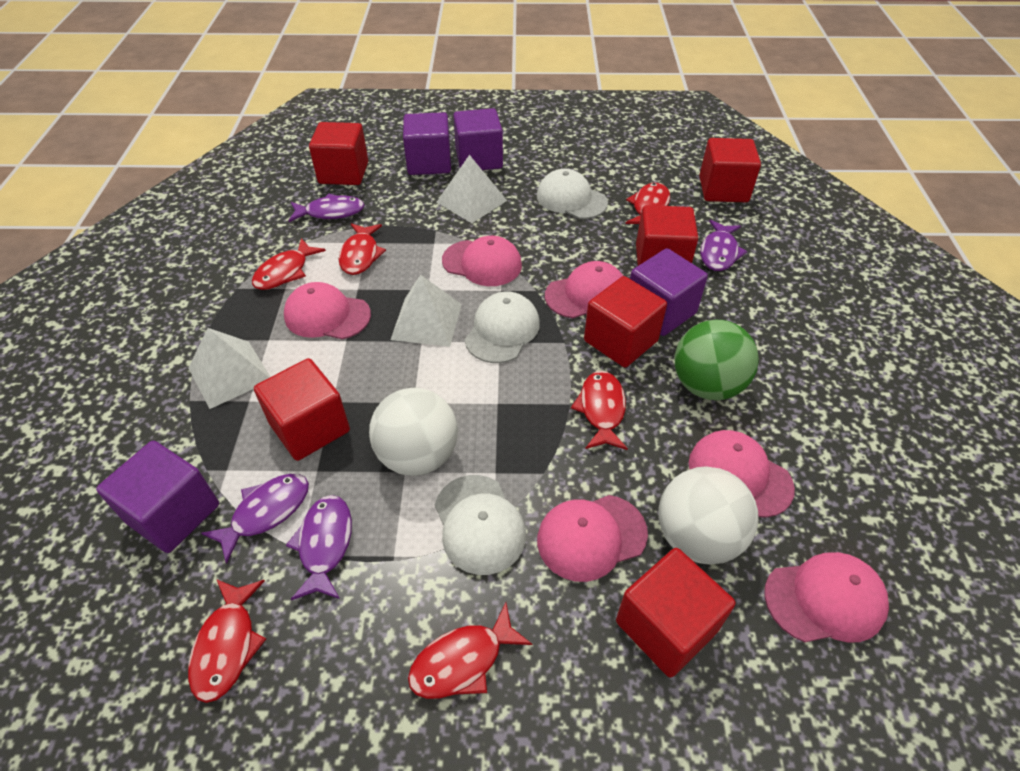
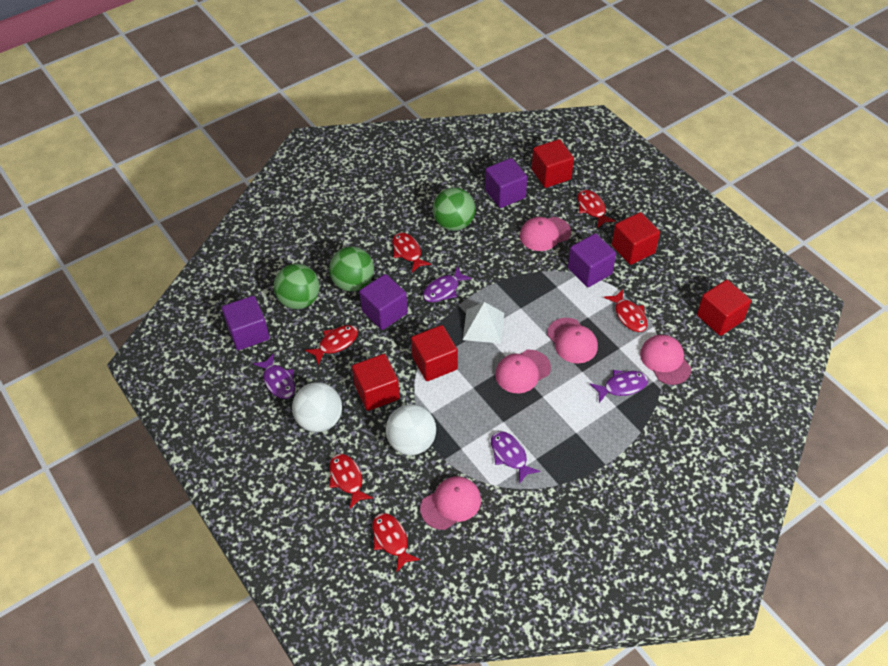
green ball: [675,320,759,400] = 1 -> [274,264,320,309] [329,246,374,292] [433,187,476,231] = 3
pink cap: [284,282,371,339] [442,236,522,286] [537,495,648,582] [545,261,623,318] [689,430,795,518] [764,552,889,643] = 6 -> [420,476,481,530] [495,350,551,393] [520,217,571,251] [547,318,598,363] [640,335,691,385] = 5
red cube: [254,358,350,461] [309,122,368,185] [584,276,667,368] [616,548,735,677] [636,205,698,266] [699,138,761,202] = 6 -> [352,354,400,411] [411,325,458,381] [532,139,574,188] [612,212,660,265] [697,280,751,336] = 5
white cap: [435,475,526,575] [465,292,540,363] [537,169,608,219] = 3 -> none = 0
white pyramid: [188,328,270,409] [390,275,462,346] [437,155,507,223] = 3 -> [463,302,504,343] = 1

